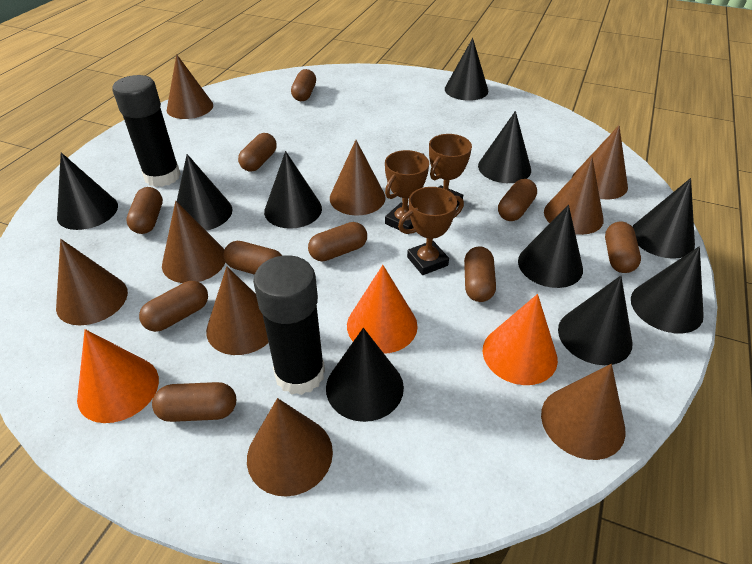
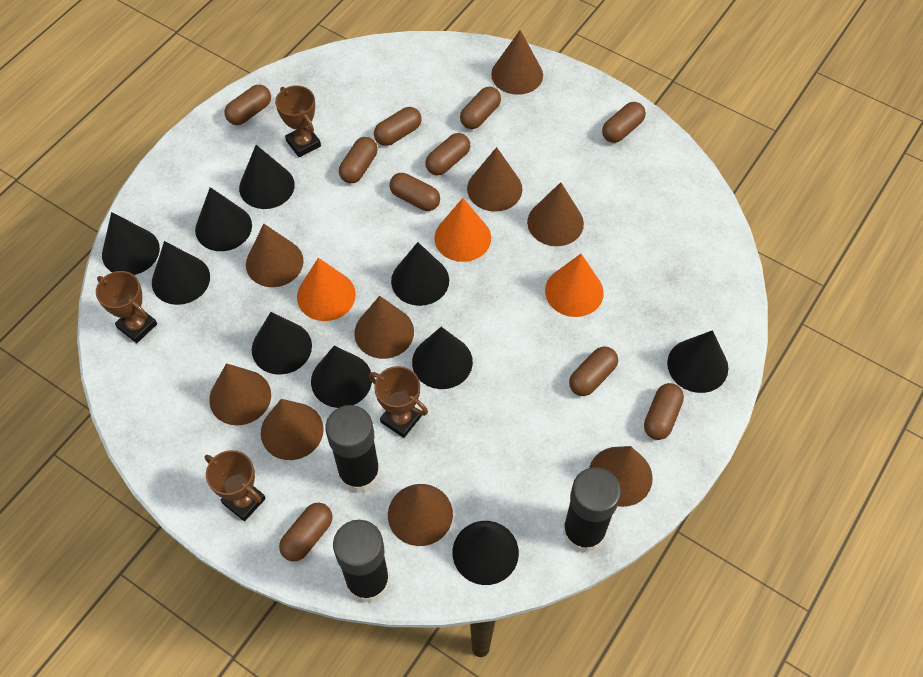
black glue stick: [112,75,181,187] [253,255,325,395] = 2 -> [325,405,380,493] [333,520,390,603] [563,467,621,553] = 3
brown trophy: [385,150,429,230] [398,187,464,275] [429,134,472,208] = 3 -> [96,271,157,343] [205,450,266,521] [275,86,321,157] [369,366,428,438] = 4

